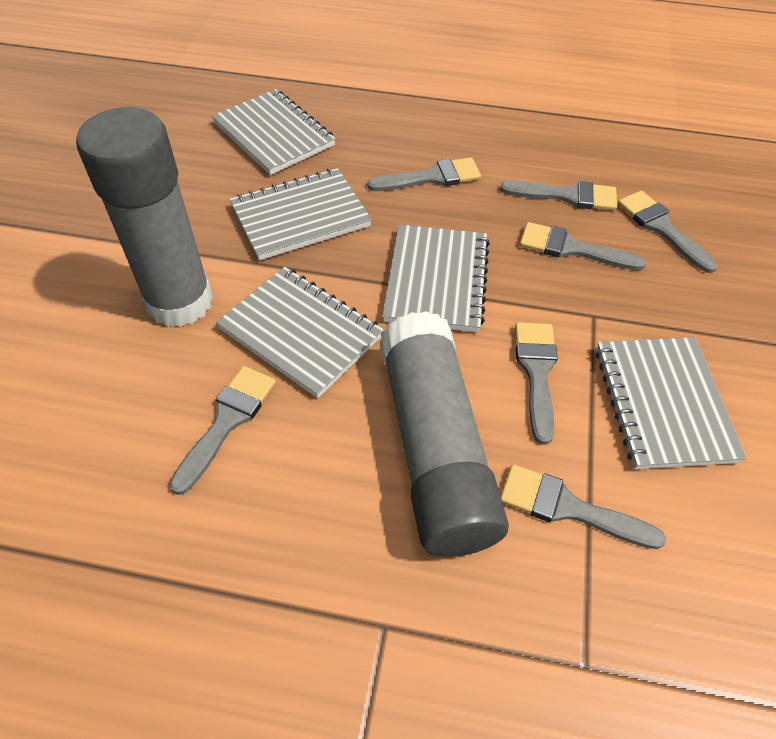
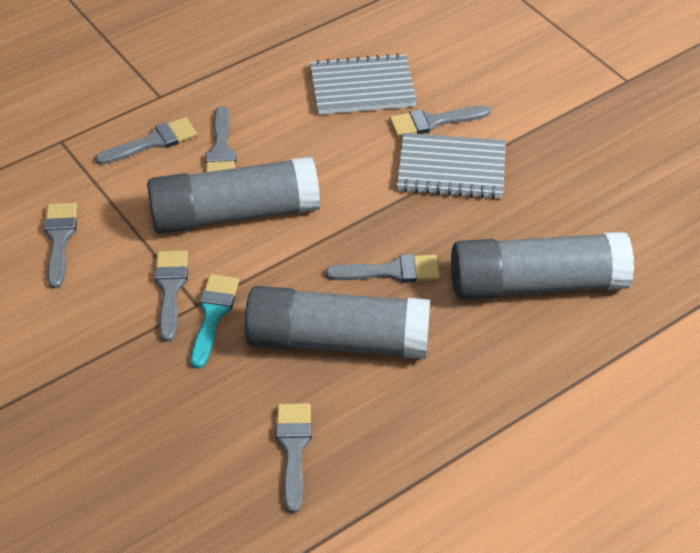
grey glue stick: [76,107,213,327] [380,311,509,557] = 2 -> [147,156,320,234] [245,286,430,359] [451,232,634,300] = 3
grey notebook: [212,89,336,175] [216,267,384,398] [229,168,372,260] [382,224,490,332] [596,337,747,469] = 5 -> [310,53,417,114] [397,133,506,199] = 2
turquoise brush: none = 0 -> [191,274,239,369] = 1

